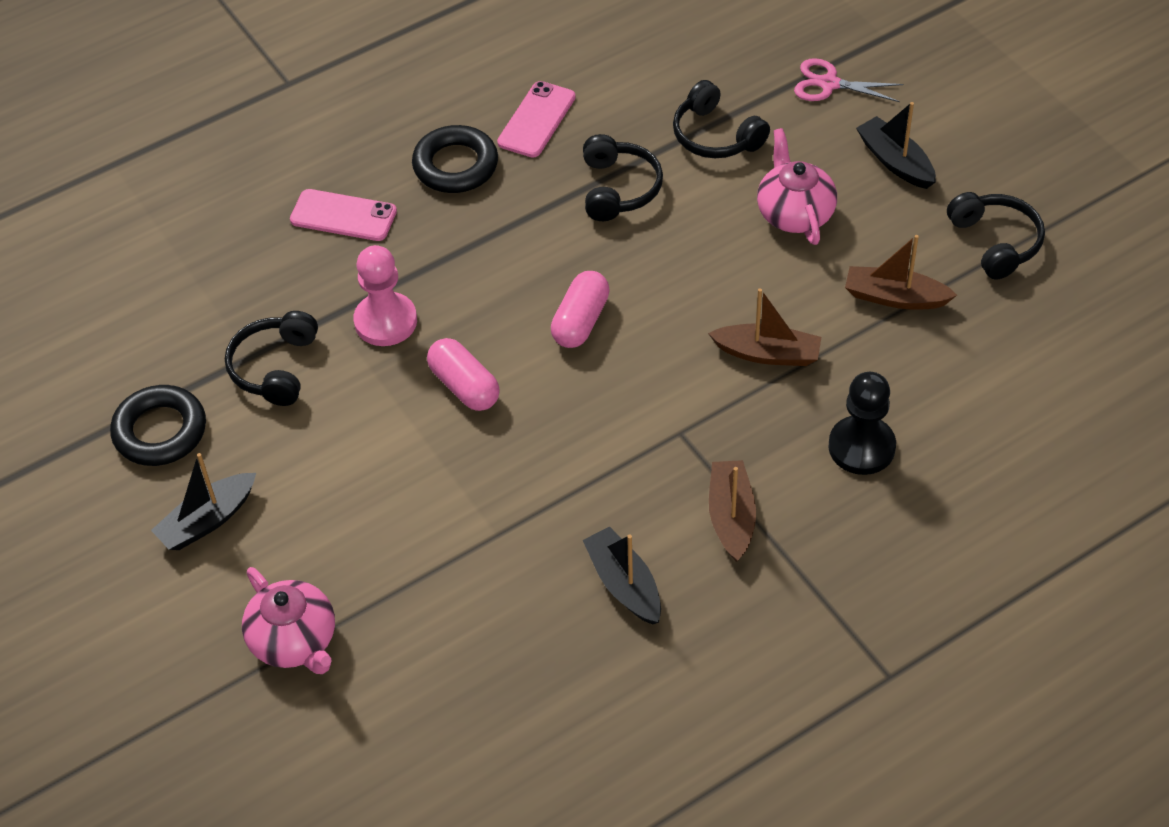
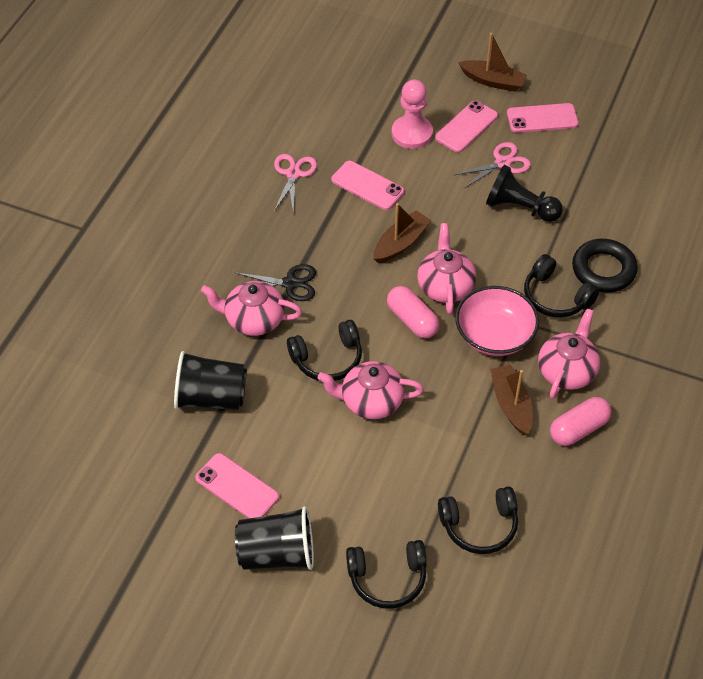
black boat: [151,453,256,550] [583,526,661,625] [856,102,936,189] = 3 -> none = 0
black cup: none = 0 -> [174,351,247,410] [235,506,314,570] = 2
black ring: [110,385,206,466] [412,125,498,193] = 2 -> [572,239,638,292] = 1
black scissors: none = 0 -> [236,264,316,301] = 1
pink bowl: none = 0 -> [455,286,539,356] = 1
pink phone: [290,189,397,241] [497,81,576,157] = 2 -> [195,453,279,518] [331,161,404,210] [435,101,498,153] [507,103,579,133] = 4
pink scissors: [794,58,904,102] = 1 -> [274,154,317,214] [454,142,531,188] = 2
pink teapot: [242,567,335,674] [757,128,837,245] = 2 -> [201,281,302,336] [318,361,424,419] [417,223,476,314] [538,309,600,399] = 4

